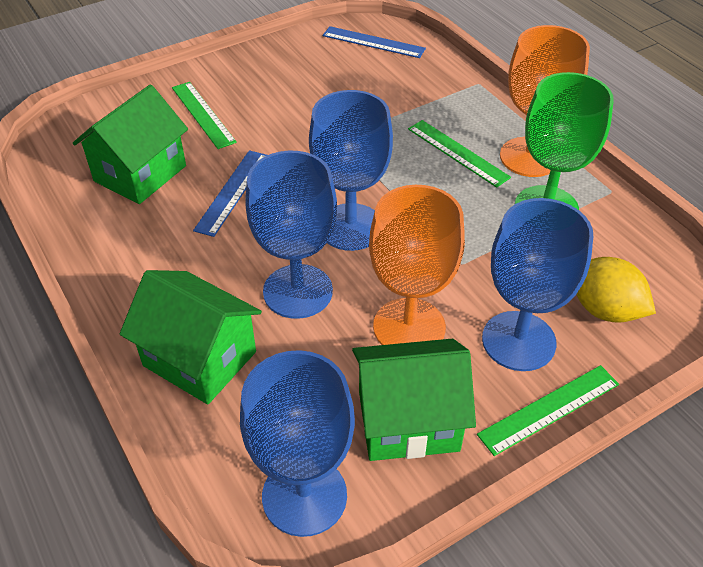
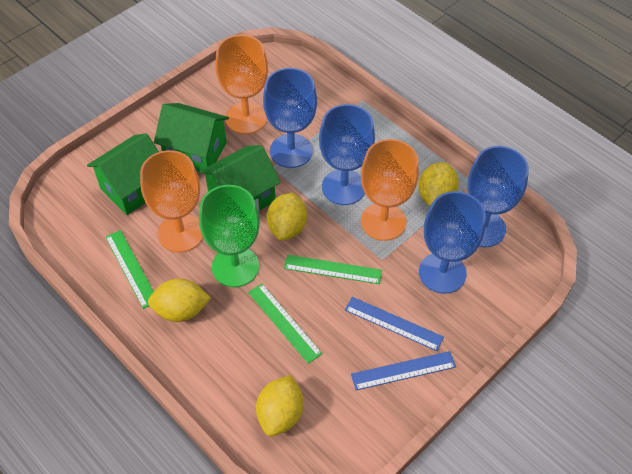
orange goblet: [369,185,465,345] [500,25,590,177] = 2 -> [140,150,203,252] [215,35,268,134] [361,139,419,241] = 3
yellow lemon: [577,257,656,323] = 1 -> [148,279,211,322] [256,375,303,436] [267,193,307,241] [418,162,459,206] = 4

